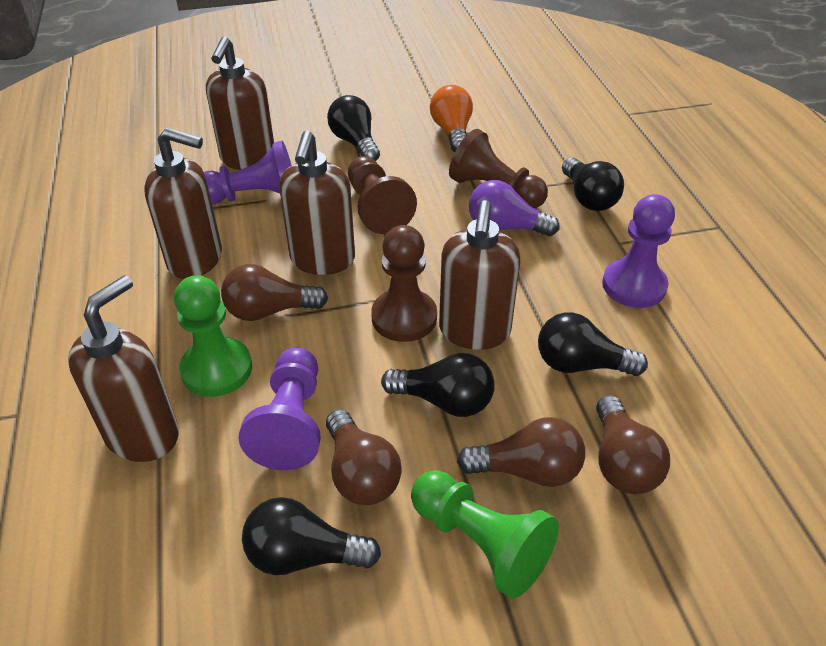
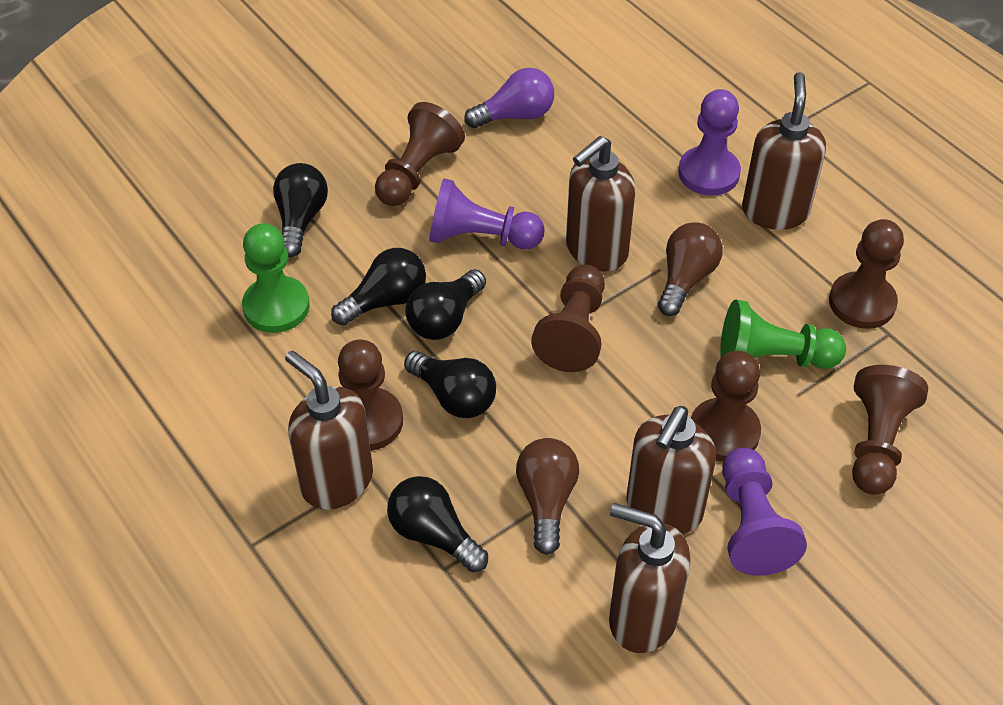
brown light bulb: [221,264,328,321] [326,409,401,505] [457,417,585,487] [596,395,670,494] = 4 -> [516,438,579,555] [658,222,723,316] = 2
brown pawn: [348,156,417,234] [371,225,437,342] [449,129,548,209] = 3 -> [338,340,403,451] [375,102,465,206] [531,265,605,372] [691,351,761,462] [829,219,904,329] [852,365,928,495] = 6
orange light bulb: [430,85,473,153] = 1 -> none = 0

